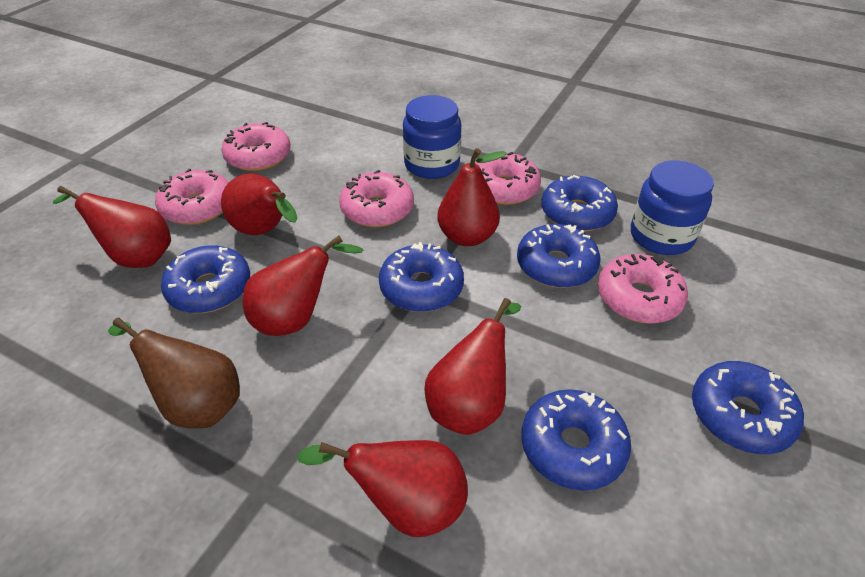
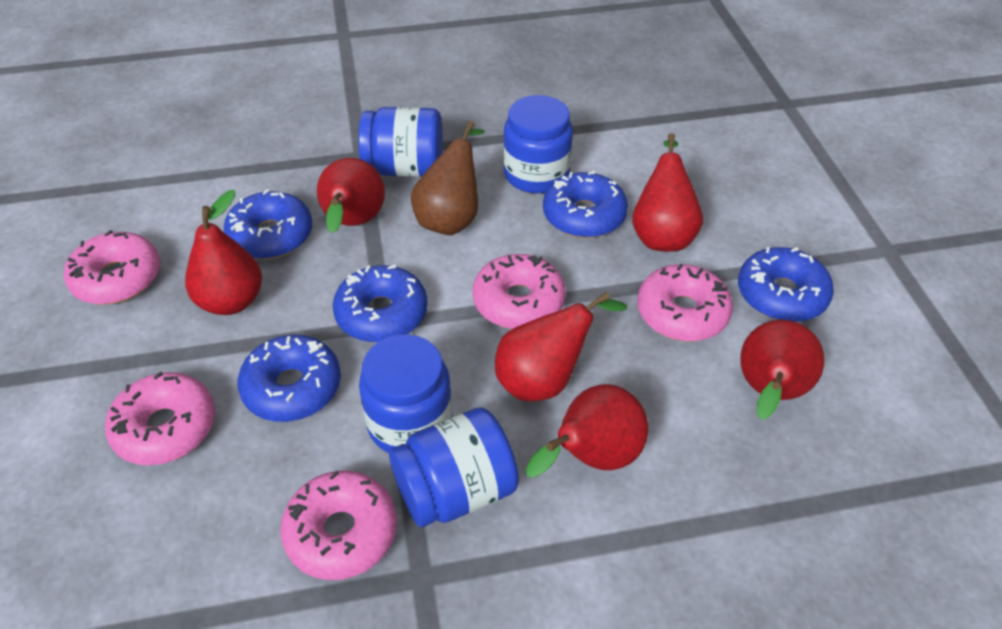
blue donut: [161,245,250,313] [379,242,464,312] [517,224,601,288] [521,389,631,491] [541,175,618,232] [692,361,804,454] = 6 -> [223,189,312,259] [238,335,341,422] [332,265,428,342] [543,171,628,238] [738,247,834,322] = 5
blue jar: [403,95,461,179] [631,161,714,255] = 2 -> [358,107,443,177] [359,334,452,453] [389,408,519,527] [503,95,573,194] = 4

